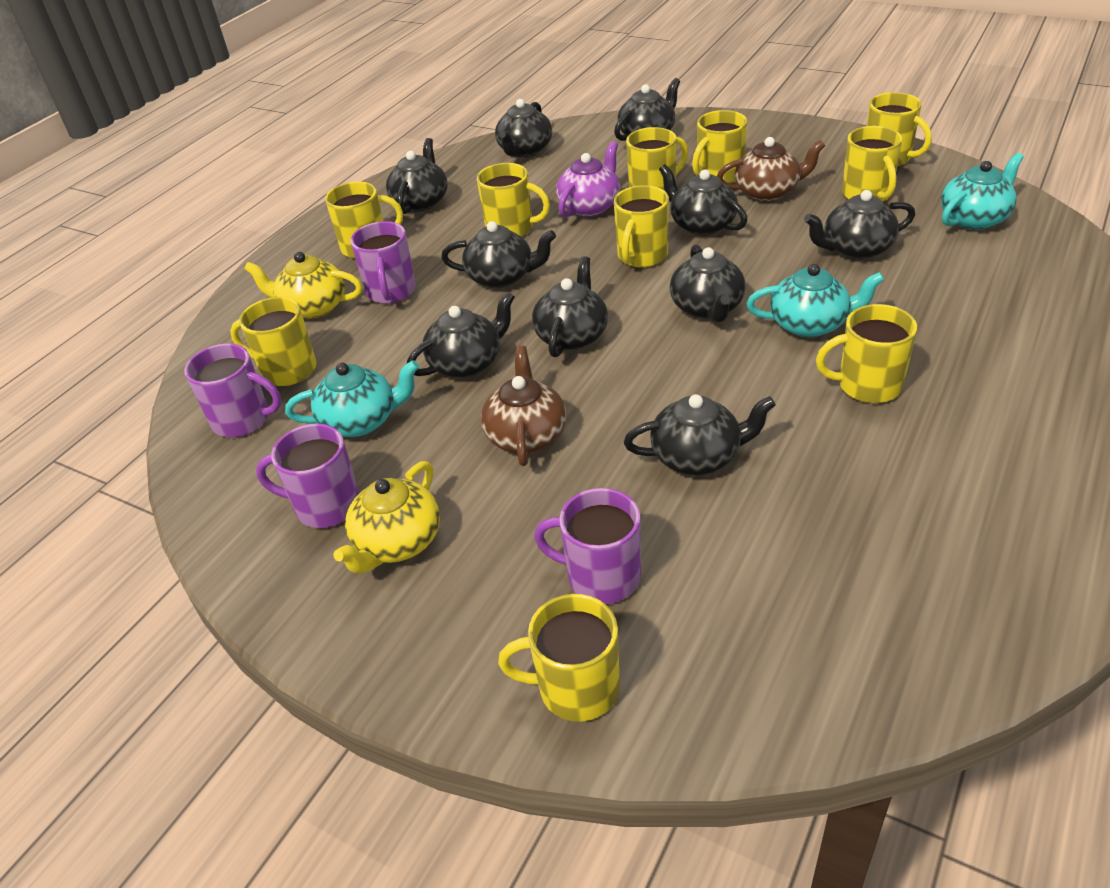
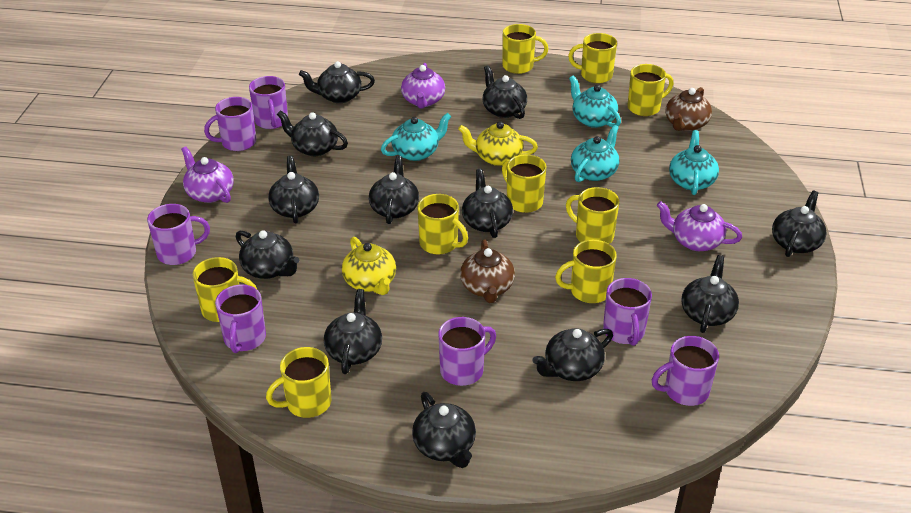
black teapot: [386,138,448,214] [407,291,515,378] [441,221,556,288] [495,99,552,157] [532,256,608,357] [614,78,680,141] [624,394,776,475] [659,164,747,236] [670,244,746,322] [804,190,915,260] = 10 -> [236,230,299,279] [268,156,319,223] [277,110,348,156] [299,61,375,103] [324,289,382,374] [369,156,419,224] [412,392,476,468] [462,169,513,238] [482,65,527,119] [532,328,613,381] [681,255,739,333] [772,191,827,257] = 12
purple mug: [184,344,281,437] [256,424,359,528] [350,221,416,304] [534,488,641,604] = 4 -> [147,204,210,265] [204,97,256,151] [215,285,266,353] [249,76,288,129] [438,317,496,386] [603,278,652,346] [652,336,719,406] = 7
purple teapot: [556,141,620,217] = 1 -> [181,147,234,203] [401,63,445,109] [656,201,742,251] = 3
turquoise teapot: [285,360,419,437] [746,264,884,337] [941,153,1024,230] = 3 -> [381,113,451,161] [569,76,621,128] [571,125,619,182] [669,130,719,195] = 4
yellow mug: [230,297,316,386] [325,182,403,259] [477,163,550,237] [498,594,620,722] [614,185,669,268] [626,127,688,190] [692,110,747,183] [816,304,917,403] [842,126,902,202] [867,92,932,167] = 10 -> [192,257,257,322] [266,347,332,418] [417,194,468,255] [502,24,548,74] [502,154,546,213] [555,240,617,303] [566,187,619,244] [568,33,617,83] [627,64,673,116] = 9

